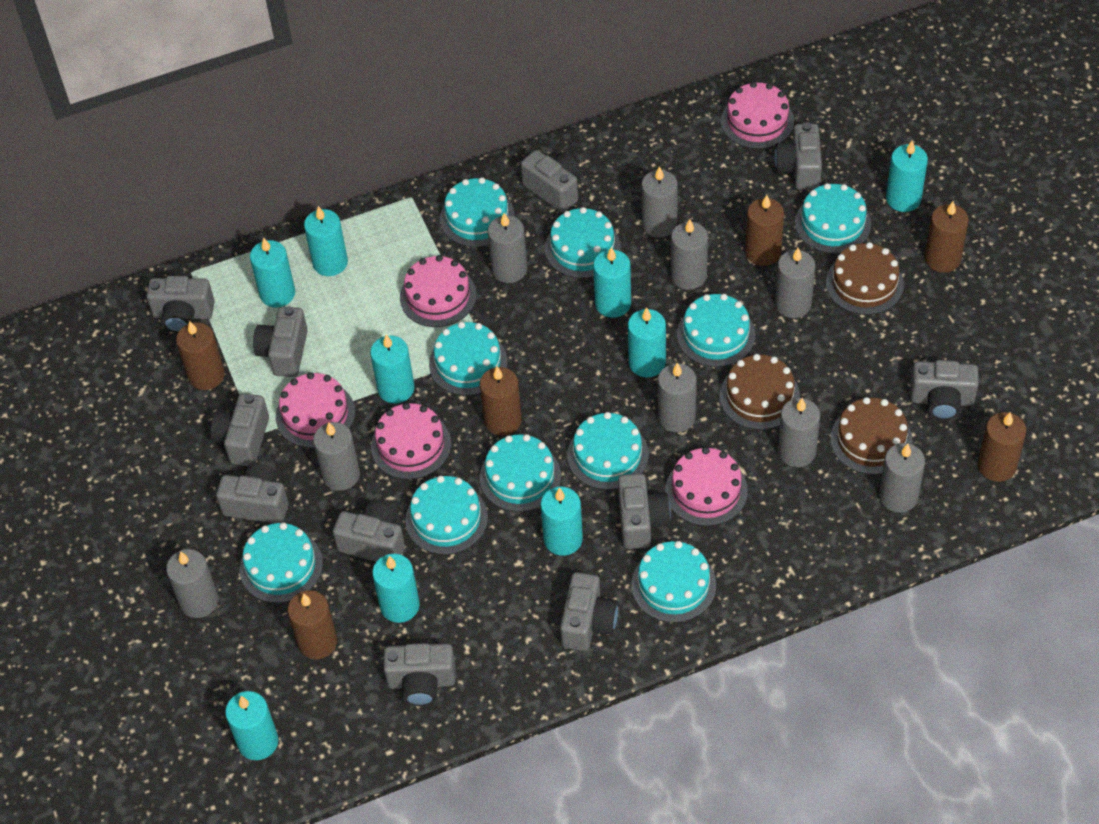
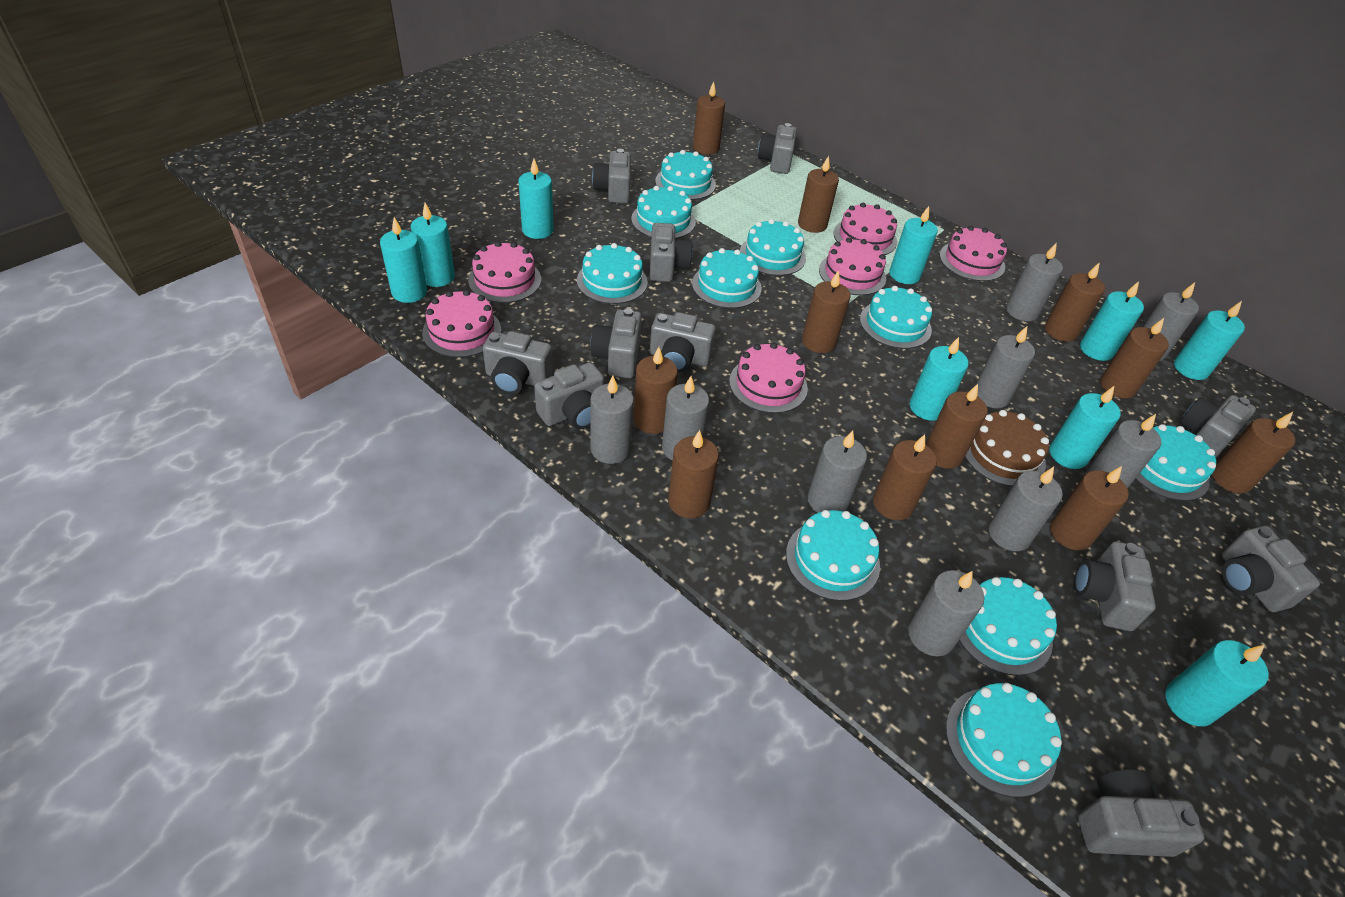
brown cake: [720,354,800,430] [826,242,904,315] [830,397,913,475] = 3 -> [965,410,1049,486] = 1
brown candle: [176,321,225,390] [287,590,338,659] [480,367,522,436] [745,195,784,266] [925,201,969,272] [978,412,1026,482] = 6 -> [633,347,678,434] [668,430,719,518] [693,81,725,155] [798,156,839,233] [802,270,851,353] [873,435,937,520] [925,384,988,469] [1045,262,1105,342] [1050,466,1129,550] [1100,318,1169,399] [1212,412,1295,494] = 11
pink cake: [276,372,355,448] [371,403,451,480] [400,255,476,327] [665,447,748,526] [721,82,794,149] = 5 -> [422,290,501,357] [468,241,541,303] [729,343,808,413] [819,238,886,295] [834,203,897,255] [940,226,1007,281] = 6

